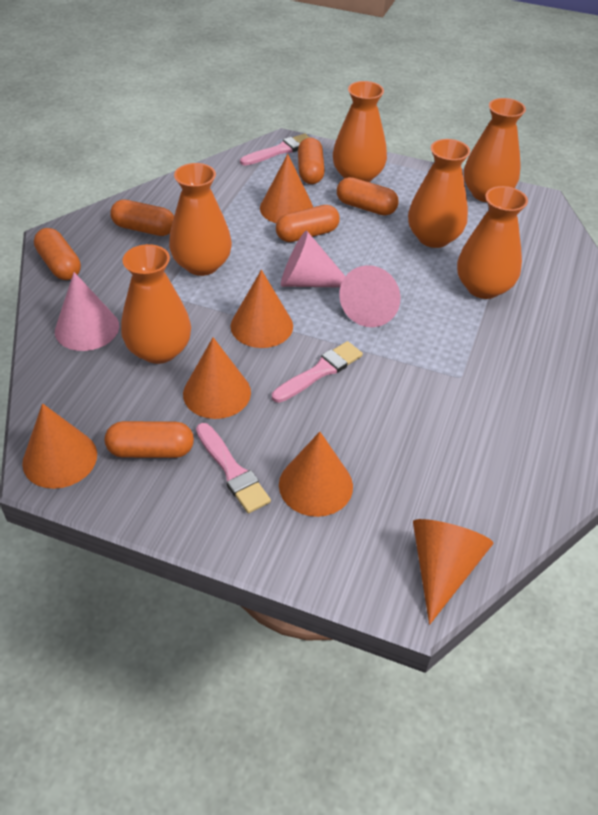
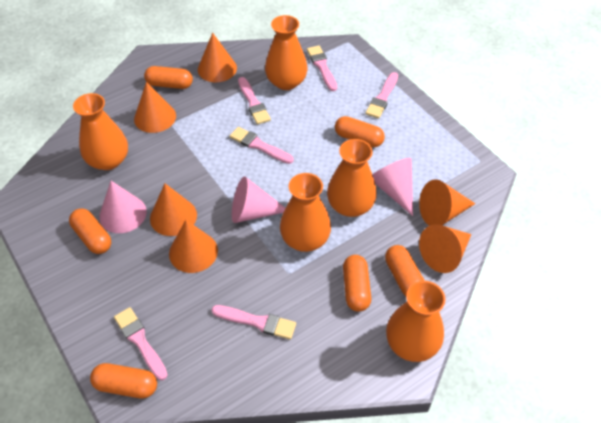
orange vase: [121,244,191,364] [169,163,232,276] [333,81,387,182] [408,139,470,248] [457,186,528,299] [464,98,526,202] = 6 -> [73,93,128,170] [265,15,308,90] [280,173,331,252] [327,139,377,217] [386,281,445,362] = 5
pink brush: [196,423,271,513] [240,133,310,166] [272,341,363,403] = 3 -> [114,307,168,380] [212,305,296,339] [230,127,294,164] [238,77,271,125] [307,46,337,91] [365,72,398,119] = 6

